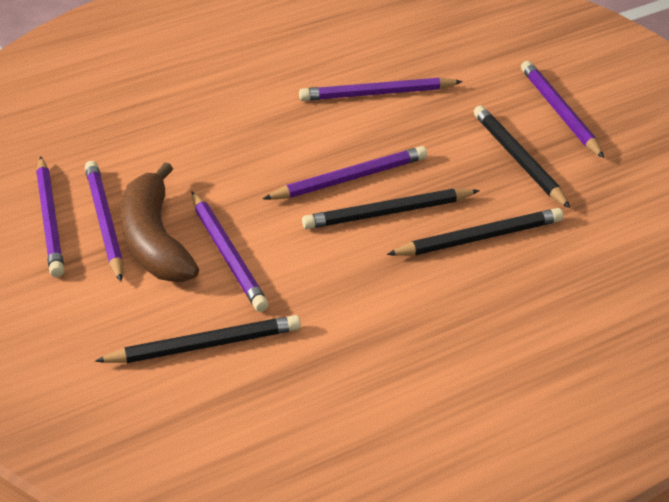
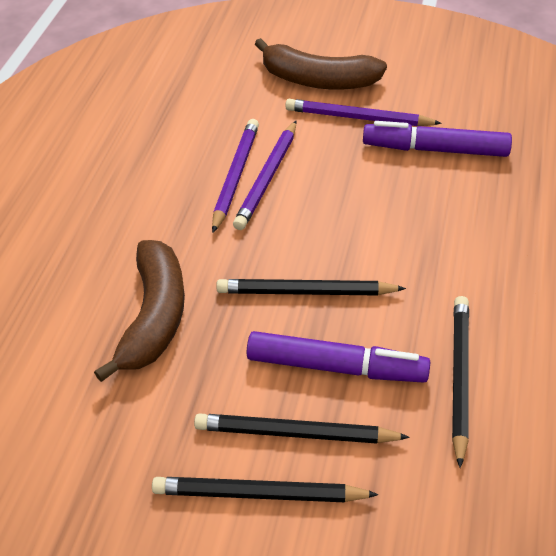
brown banana: [121,162,199,282] = 1 -> [94,240,185,382] [255,38,387,90] = 2
purple marker: none = 0 -> [247,331,430,383] [363,121,512,157] = 2
purple pencil: [36,156,64,277] [85,161,123,282] [192,192,269,312] [263,146,427,200] [299,77,463,101] [521,61,604,158] = 6 -> [212,119,259,233] [233,121,296,230] [285,99,442,126] = 3

